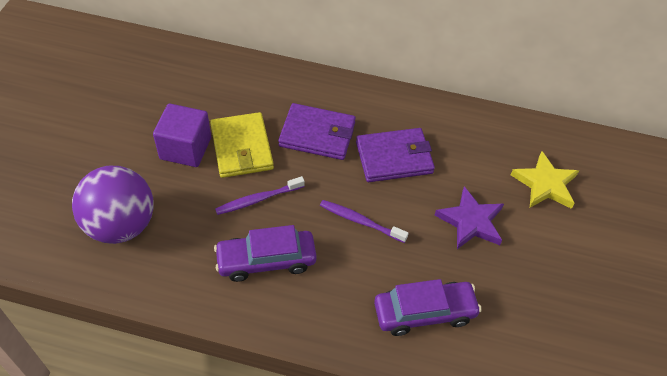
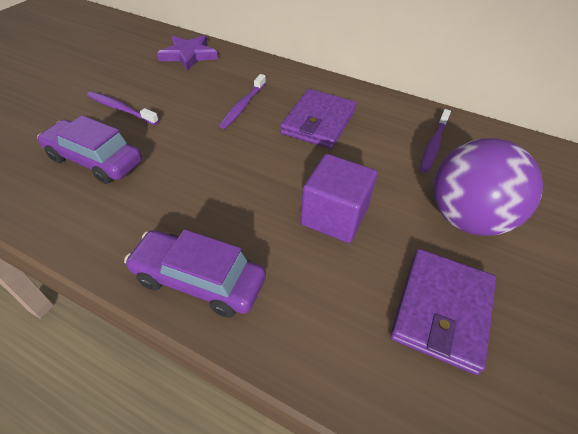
purple toothbrush: [215,176,305,215] [320,200,409,243] = 2 -> [87,91,159,125] [219,74,266,129] [420,109,451,173] = 3
yellow star: [511,151,579,209] = 1 -> none = 0
yellow wallet: [210,112,274,178] = 1 -> none = 0

